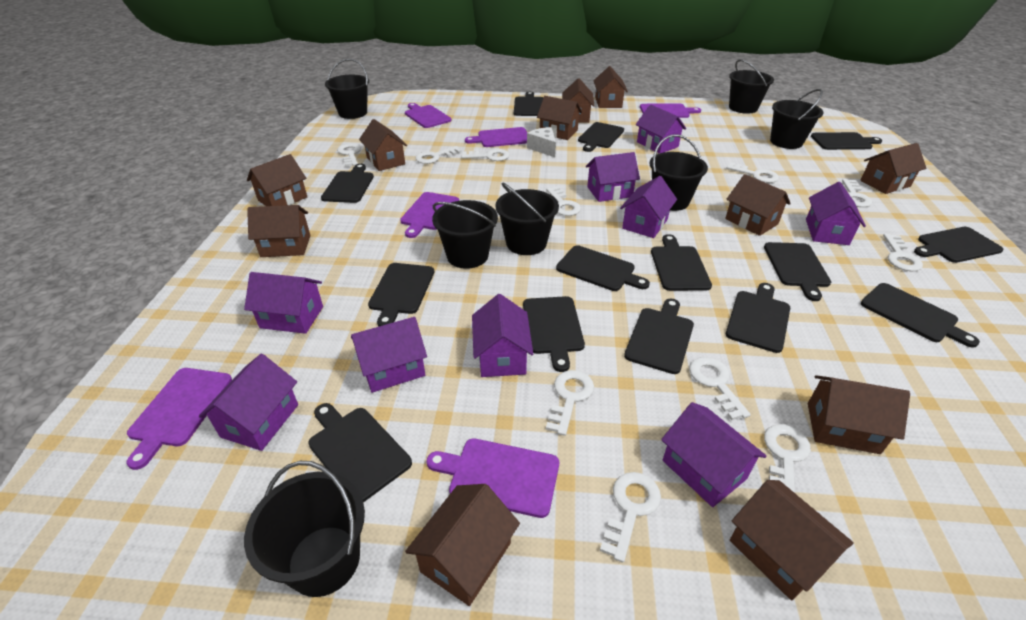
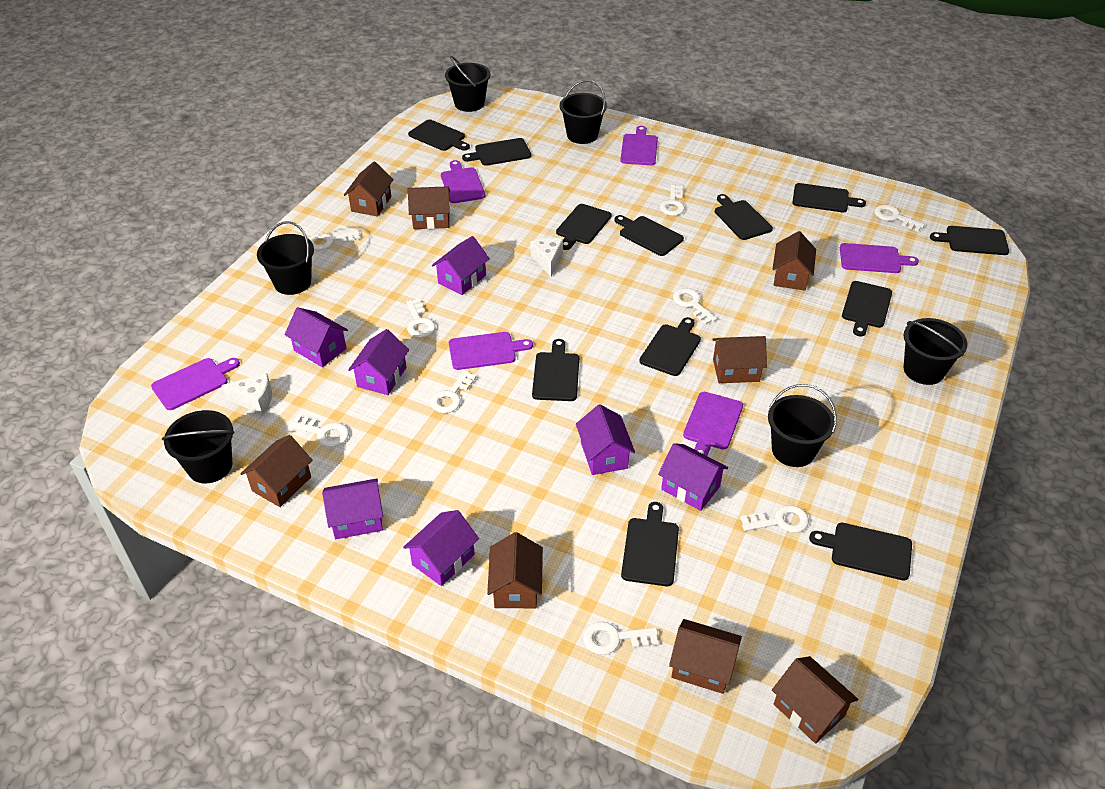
black bucket: [244,461,365,597] [325,59,369,119] [432,200,498,269] [496,183,559,255] [650,134,708,211] [729,59,774,114] [770,89,824,149] = 7 -> [162,410,235,483] [257,221,314,295] [445,56,491,112] [560,80,607,144] [768,384,837,467] [903,318,967,385] = 6
black cutting board: [308,403,412,502] [321,164,374,203] [368,263,434,326] [514,92,543,116] [523,296,585,372] [556,245,650,291] [578,122,624,152] [624,298,694,374] [651,234,712,291] [726,283,790,353] [764,242,831,301] [811,132,882,150] [861,283,980,348] [914,227,1003,263] = 14 -> [408,120,470,151] [462,138,531,166] [532,339,579,401] [556,204,611,250] [614,215,684,256] [621,502,679,586] [639,317,701,376] [715,194,773,240] [792,183,866,212] [809,523,912,581] [842,281,892,336] [930,226,1009,255] = 12
brown house: [247,154,307,206] [247,205,310,257] [359,119,407,171] [405,484,520,606] [537,96,582,140] [562,78,594,123] [594,66,628,108] [725,174,791,236] [730,480,854,600] [808,375,910,454] [860,143,926,194] = 11 -> [240,435,313,507] [344,162,394,217] [408,186,450,229] [487,532,543,608] [669,619,742,694] [712,336,767,383] [772,656,858,744] [773,231,816,291] = 8
purple house: [199,354,298,451] [244,272,323,334] [351,317,427,393] [472,294,533,377] [586,152,640,202] [620,176,677,238] [636,105,686,154] [661,402,767,507] [806,182,866,245] = 9 -> [285,307,348,367] [322,478,383,539] [348,329,409,395] [403,510,479,586] [432,236,490,295] [576,404,635,475] [658,443,728,511] = 7
white cheese: [527,127,556,157] = 1 -> [222,373,272,415] [531,238,563,277] = 2
white key: [337,143,361,166] [415,146,462,164] [461,149,510,161] [546,187,581,216] [546,370,594,436] [600,472,661,563] [689,357,751,420] [726,162,779,183] [764,424,811,493] [842,179,872,207] [883,234,923,271] = 11 -> [289,415,349,447] [309,230,360,250] [406,299,436,338] [430,371,477,413] [583,622,658,655] [660,185,685,216] [673,288,717,325] [741,505,809,533] [874,205,925,231] = 9

